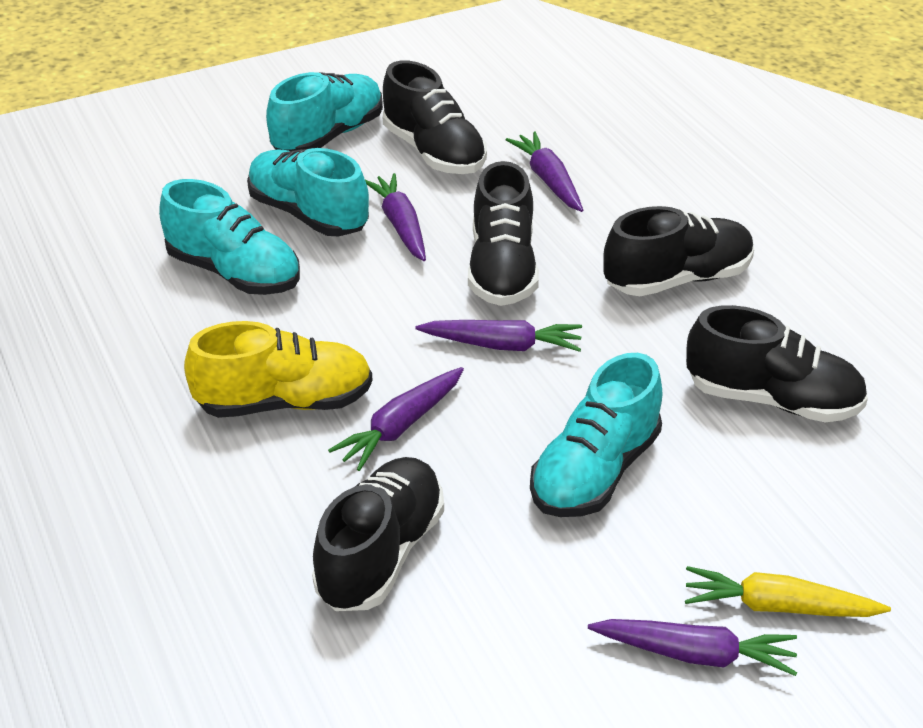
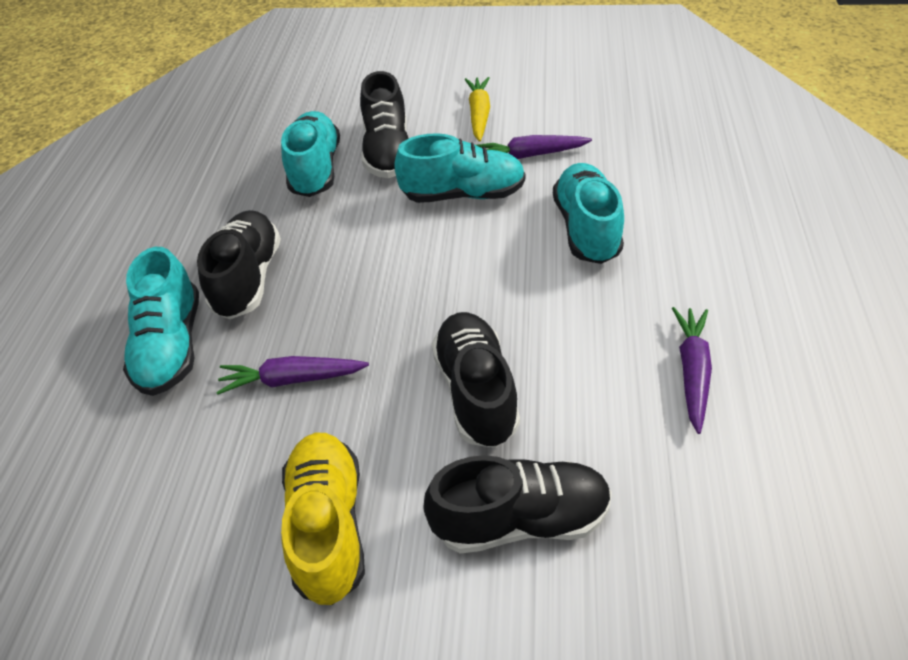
black shoe: [312,457,444,611] [383,60,487,174] [468,161,539,306] [603,206,754,296] [686,305,868,422] = 5 -> [197,210,281,319] [360,71,409,178] [423,455,612,554] [431,312,520,448] = 4
purple carrot: [328,367,464,471] [365,173,426,261] [415,320,582,352] [506,132,583,212] [588,619,797,676] = 5 -> [216,356,369,395] [476,135,592,159] [672,307,712,434] = 3

